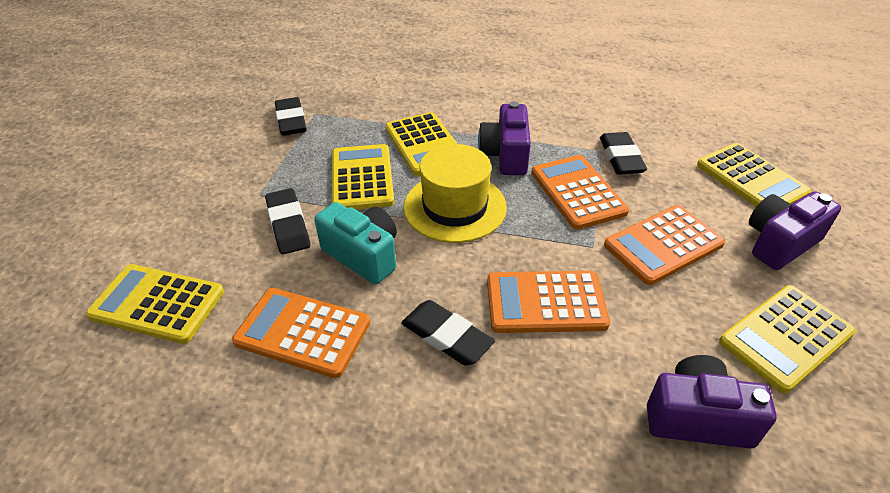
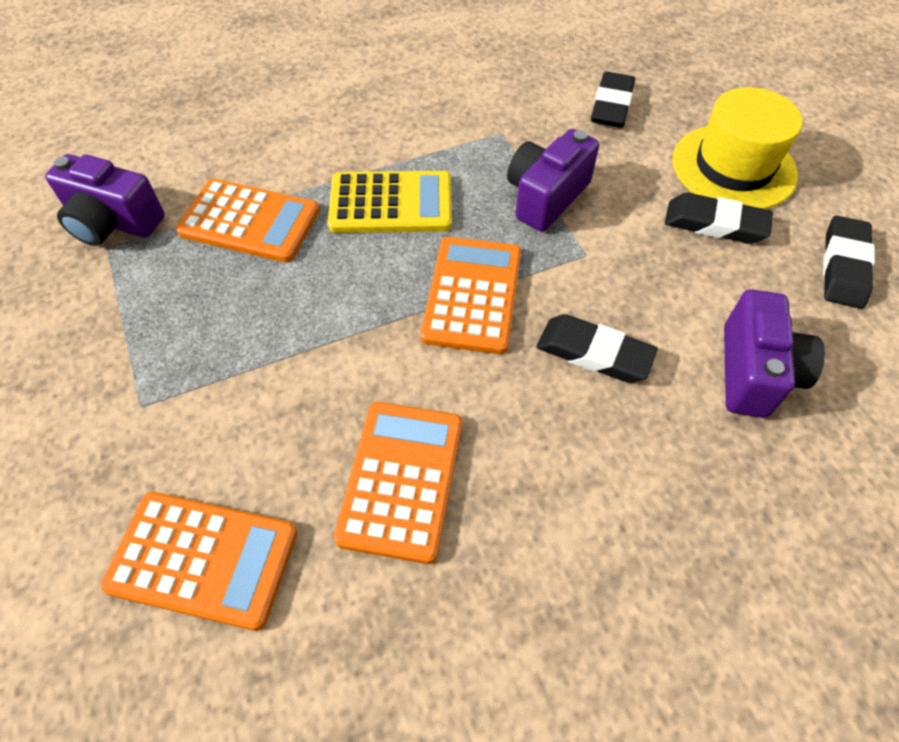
turquoise camera: [314,202,397,284] = 1 -> none = 0
yellow calculator: [86,264,224,344] [332,144,394,210] [385,112,457,176] [697,143,811,207] [719,285,856,393] = 5 -> [328,171,452,233] = 1

